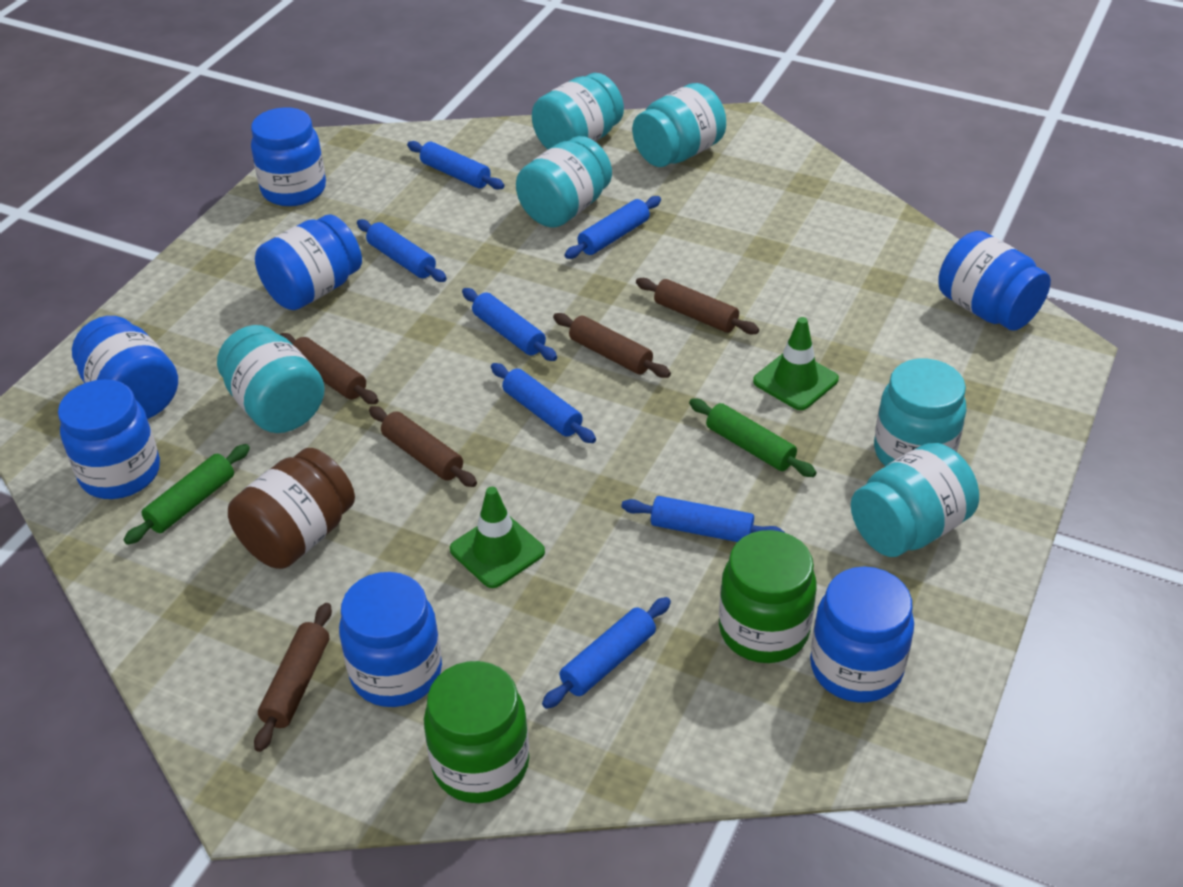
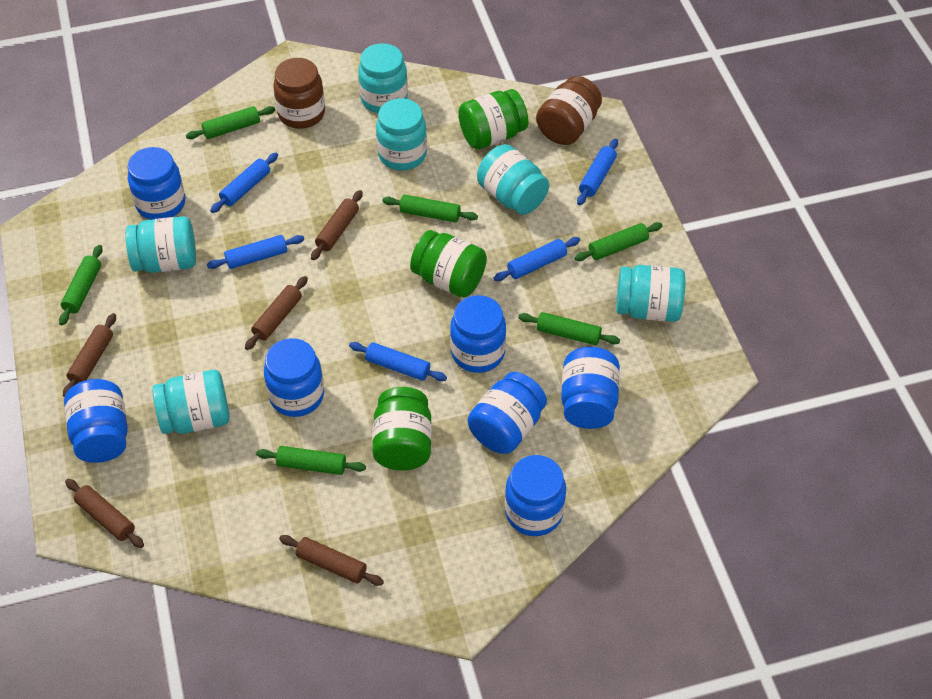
blue rolling pin: [357,219,447,282] [407,141,504,190] [462,288,557,361] [491,363,596,443] [542,597,671,709] [565,196,661,259] [621,496,785,542] = 7 -> [207,235,304,269] [210,153,278,213] [349,342,447,381] [494,237,580,281] [577,139,618,205] = 5
brown jar: [228,448,355,569] = 1 -> [273,58,325,129] [536,76,602,145] = 2
green jar: [424,661,529,803] [719,530,816,663] = 2 -> [372,387,432,471] [410,230,487,297] [458,89,528,150] = 3
green rolling pin: [124,444,250,545] [689,398,816,477] = 2 -> [59,245,103,325] [186,106,275,139] [256,446,366,475] [382,195,478,223] [518,312,620,345] [574,222,663,261] = 6
green traffic cone: [450,487,545,588] [753,317,839,410] = 2 -> none = 0

